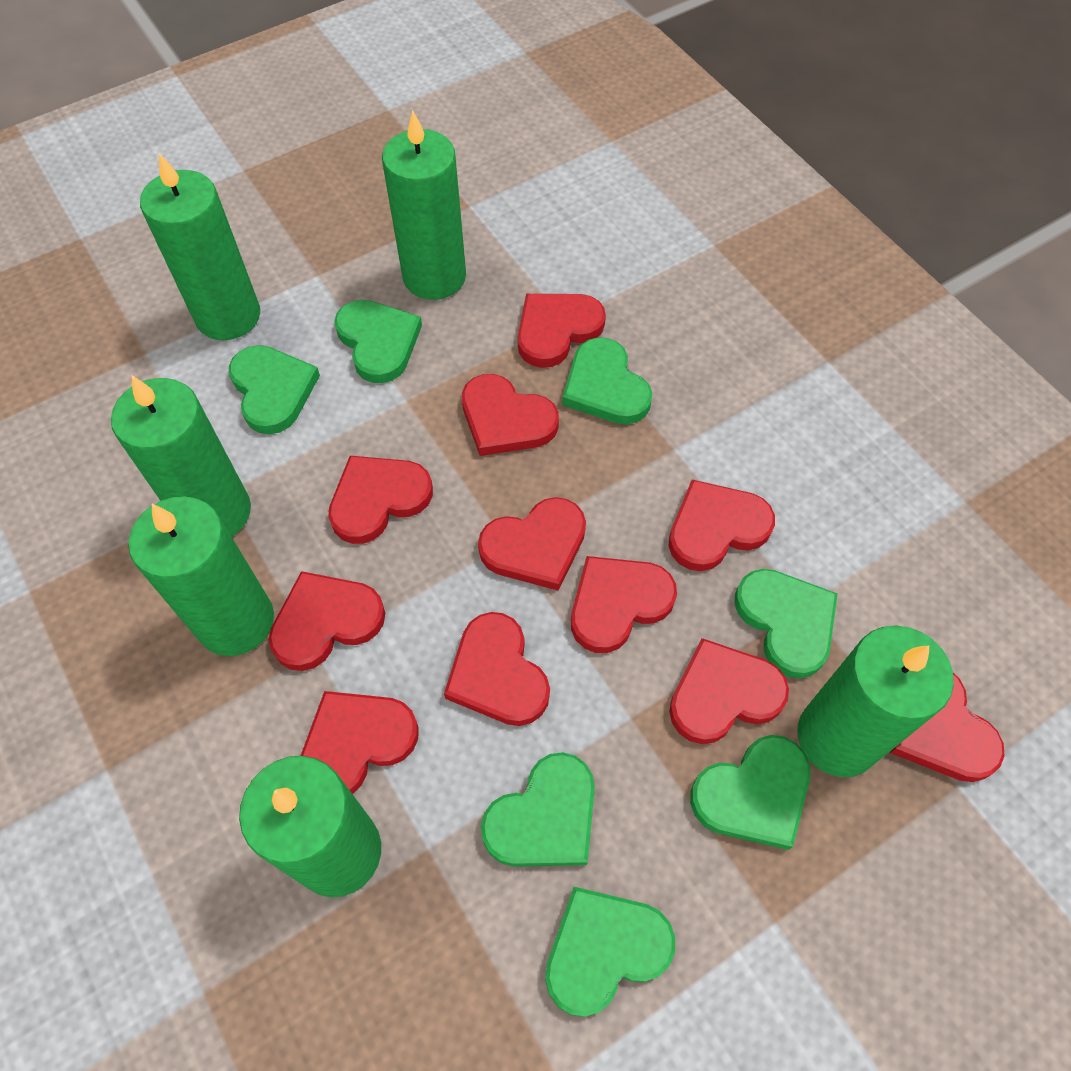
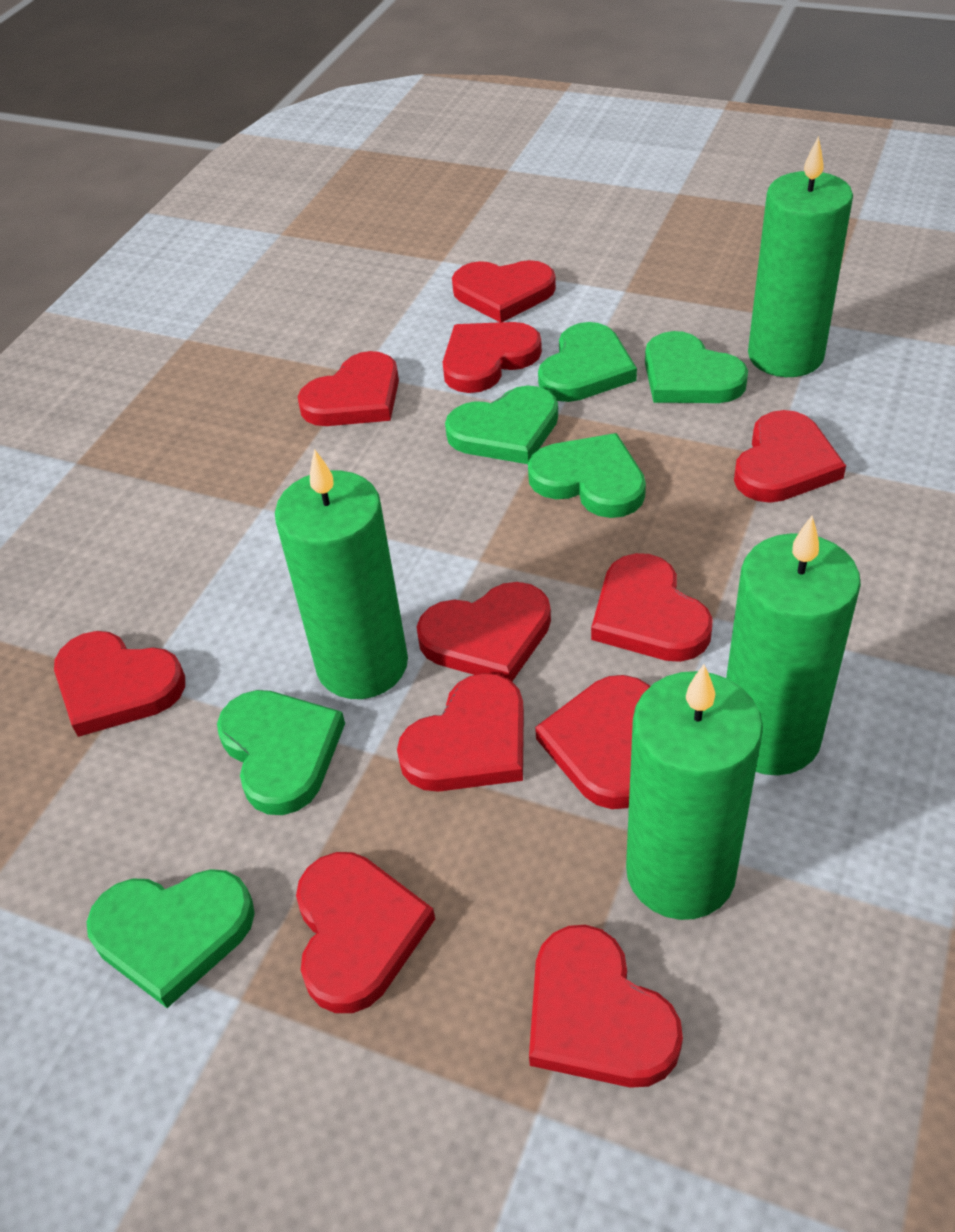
green candle: [111,375,251,537] [128,496,274,656] [140,153,260,340] [239,756,381,897] [382,110,466,300] [797,626,954,777] = 6 -> [275,449,408,699] [626,665,763,920] [726,516,861,775] [748,136,853,377] = 4
green heart: [229,345,320,434] [334,300,422,383] [481,752,595,867] [545,887,675,1017] [562,337,652,425] [690,735,811,850] [734,569,838,679] = 7 -> [87,869,255,1008] [217,690,345,815] [445,386,558,464] [528,433,646,518] [538,322,637,402] [645,331,748,403] = 6

